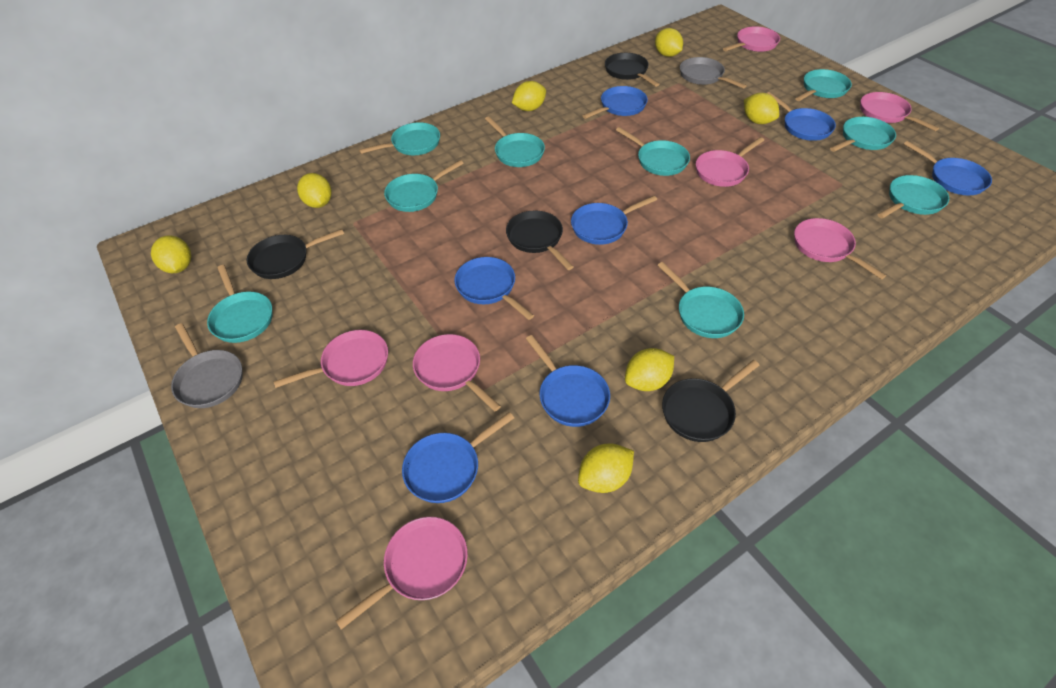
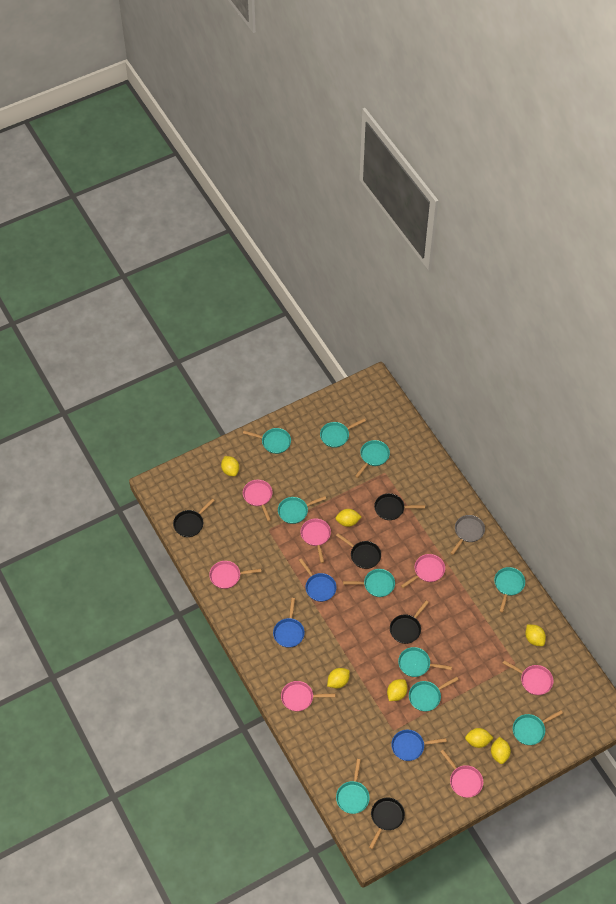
black pan: [247,229,344,279] [506,210,573,270] [605,53,659,87] [662,360,759,442] = 4 -> [173,498,215,537] [336,533,381,569] [369,797,405,849] [374,493,425,520] [390,601,429,644] = 5
blue pan: [402,412,514,503] [455,257,534,320] [526,335,610,427] [571,196,657,245] [583,86,648,119] [767,92,836,141] [904,141,992,195] = 7 -> [273,598,305,648] [299,558,337,602] [391,730,447,761] = 3
grey pan: [171,323,243,408] [680,57,747,89] = 2 -> [450,515,485,555] = 1
turquoise pan: [207,265,272,343] [359,122,440,155] [384,160,464,212] [485,116,545,167] [616,127,690,176] [657,262,744,338] [795,69,852,101] [830,117,896,152] [877,175,949,219] = 9 -> [243,428,291,454] [278,496,326,524] [320,419,366,448] [336,759,370,814] [343,569,395,597] [355,440,390,478] [398,647,452,677] [409,677,459,712] [494,567,525,613] [513,710,563,745] = 10

